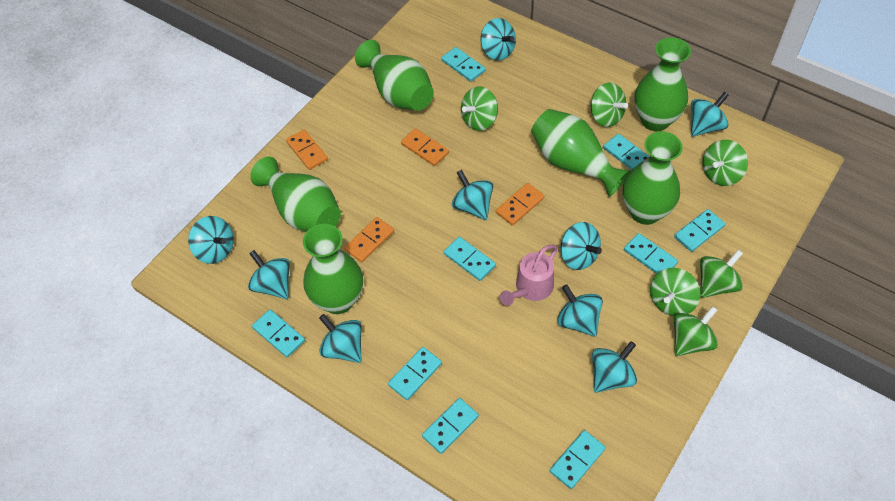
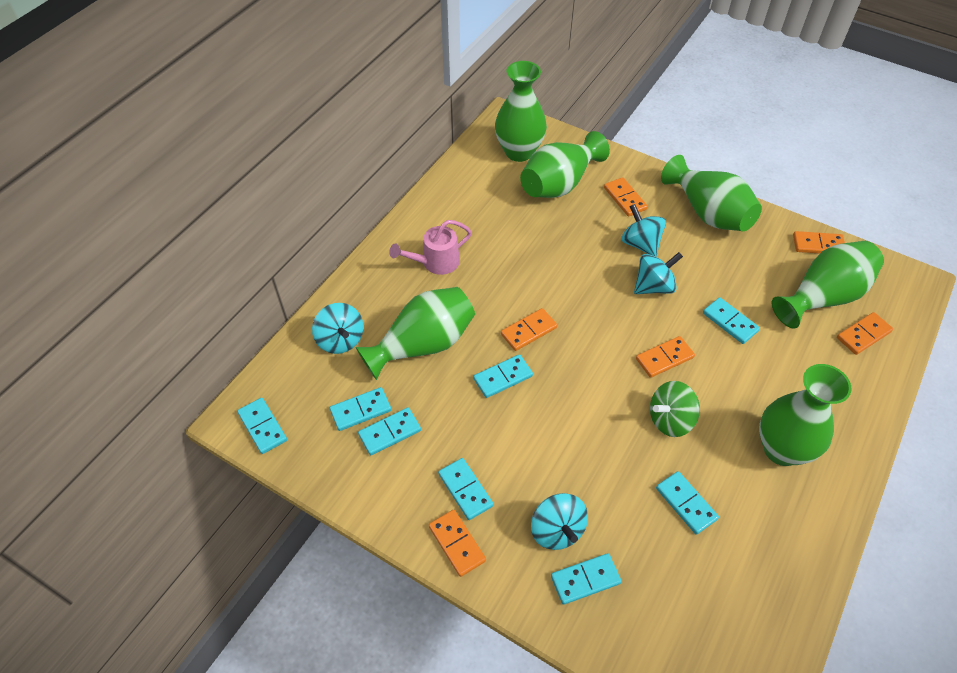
green spinning top: [461,86,498,131] [590,83,628,127] [650,268,701,316] [674,306,718,356] [700,250,743,298] [702,140,748,186] = 6 -> [650,381,700,437] = 1
orange domino: [286,129,328,170] [345,217,394,262] [401,128,449,166] [496,183,544,226] = 4 -> [429,510,486,577] [501,308,557,351] [604,177,648,217] [636,336,695,378] [793,231,845,254] [837,312,893,355] = 6
turquoise domino: [252,309,305,357] [388,347,442,400] [422,398,479,454] [441,47,485,82] [444,237,496,281] [550,430,606,489] [603,134,649,170] [624,233,678,274] [674,209,725,252] = 9 -> [237,398,287,454] [330,387,391,431] [358,408,421,455] [438,458,494,520] [473,354,533,398] [551,553,622,605] [656,471,719,535] [703,297,760,344] = 8
turquoise spinning top: [188,216,234,264] [248,250,290,299] [319,314,362,363] [452,170,493,220] [481,18,516,61] [557,285,603,337] [560,222,602,270] [592,341,637,393] [691,92,729,137] = 9 -> [312,303,364,354] [531,493,588,550] [621,204,666,257] [634,252,683,294] = 4

